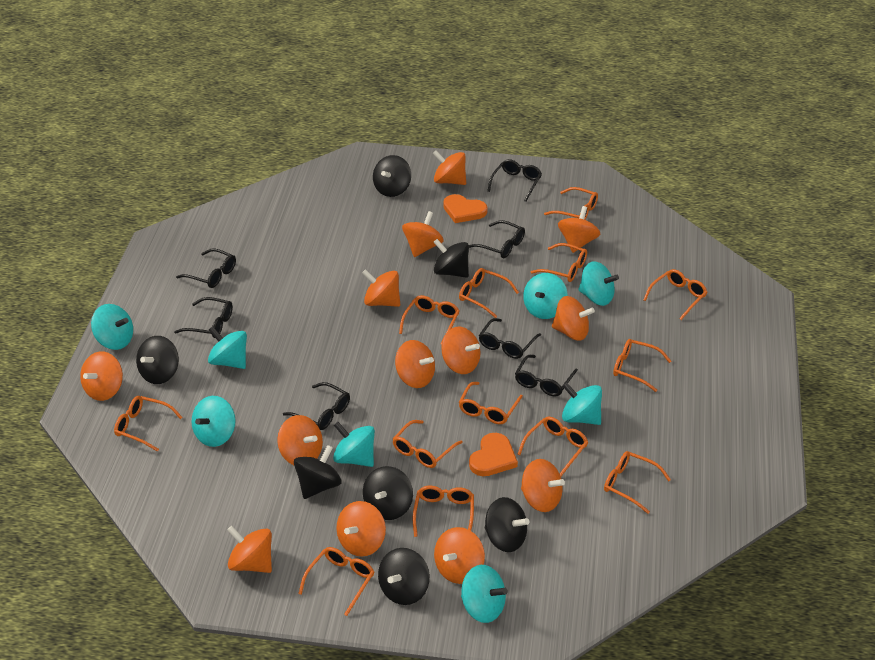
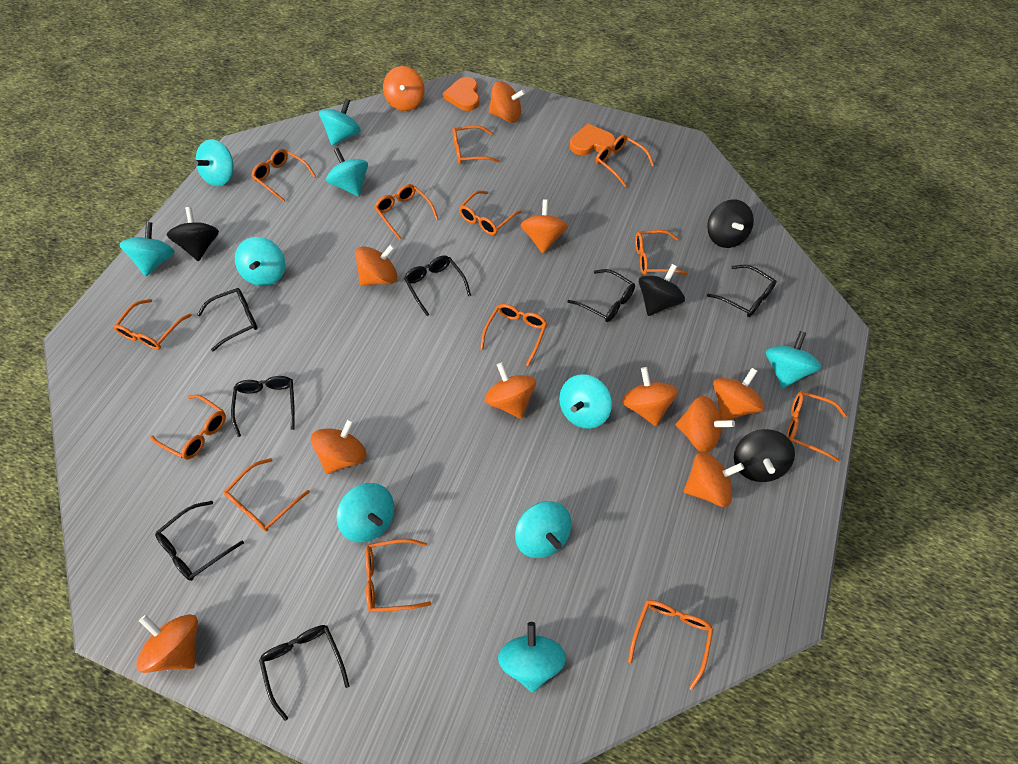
black spinning top: [136,336,179,384] [294,445,342,499] [363,466,413,520] [373,155,411,197] [378,548,430,605] [434,239,469,278] [485,497,529,552] = 7 -> [167,207,219,261] [639,264,685,316] [707,199,754,248] [734,429,795,482] = 4
orange spinning top: [80,351,123,401] [227,526,272,573] [277,415,323,465] [336,501,386,557] [362,269,400,307] [395,340,435,388] [402,211,444,257] [433,150,466,185] [434,527,485,584] [441,327,480,374] [521,459,565,512] [552,296,595,341] [558,206,600,253] = 13 -> [136,614,198,673] [311,418,366,474] [355,244,397,286] [383,66,425,111] [484,362,536,419] [489,81,525,123] [521,199,568,253] [622,367,678,426] [676,396,735,453] [684,451,744,507] [713,368,765,421] = 11
turquoise spinning top: [91,304,133,350] [191,396,236,447] [208,326,247,369] [333,422,375,467] [461,565,508,623] [523,273,567,319] [562,382,602,425] [578,261,619,306] = 8 -> [119,222,175,276] [194,139,233,186] [235,237,285,286] [319,99,361,146] [326,148,368,197] [337,483,394,543] [498,622,566,693] [515,501,571,558] [559,374,612,429] [766,331,821,389] = 10

